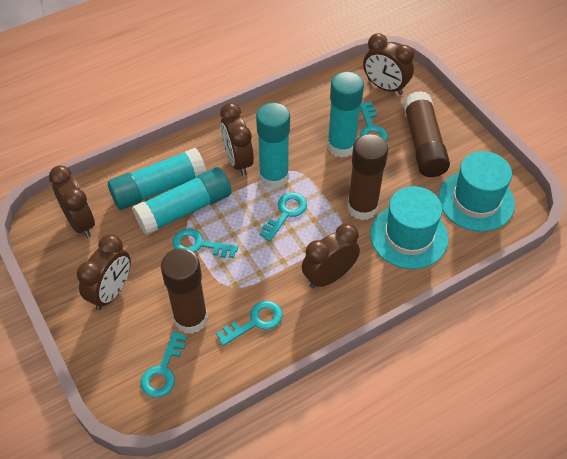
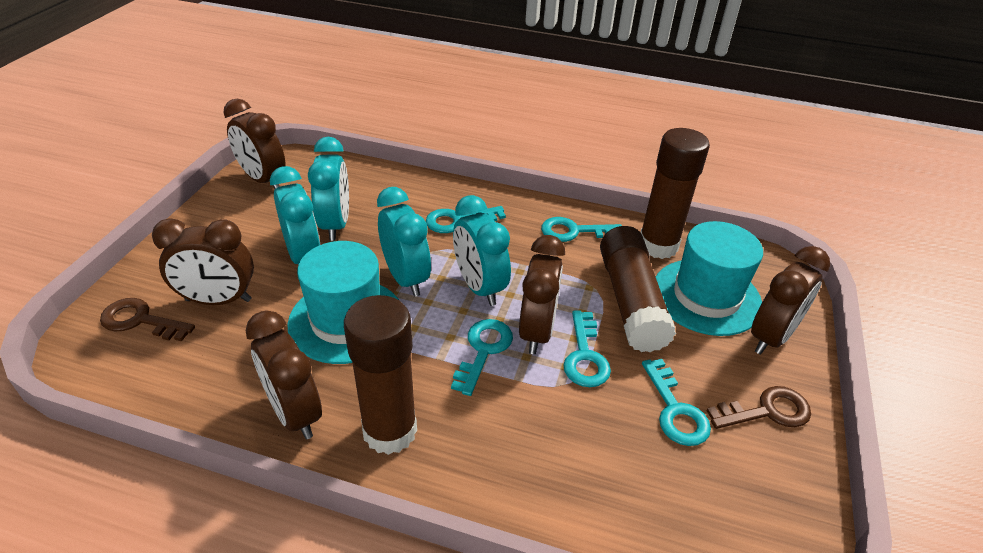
brown key: none = 0 -> [100,298,195,341] [706,386,811,429] = 2
turquoise clock: none = 0 -> [270,166,321,264] [308,137,349,241] [377,187,431,297] [453,195,511,306] = 4
turquoise glue stick: [108,148,206,210] [132,167,232,235] [256,103,290,189] [327,72,364,158] = 4 -> none = 0

